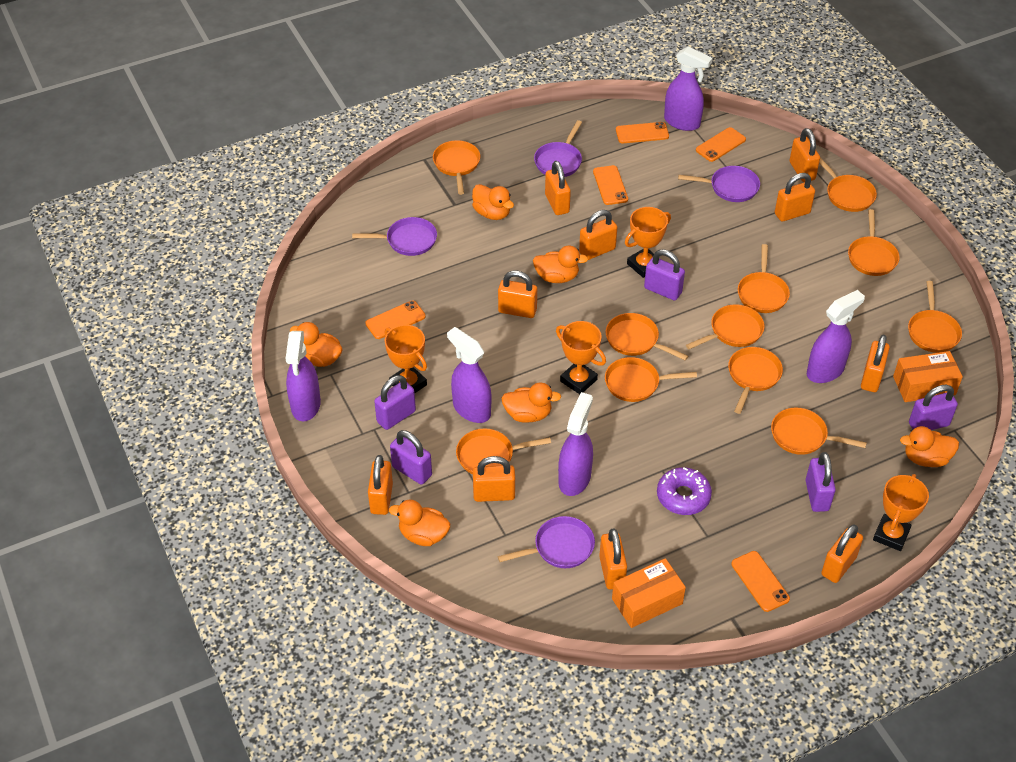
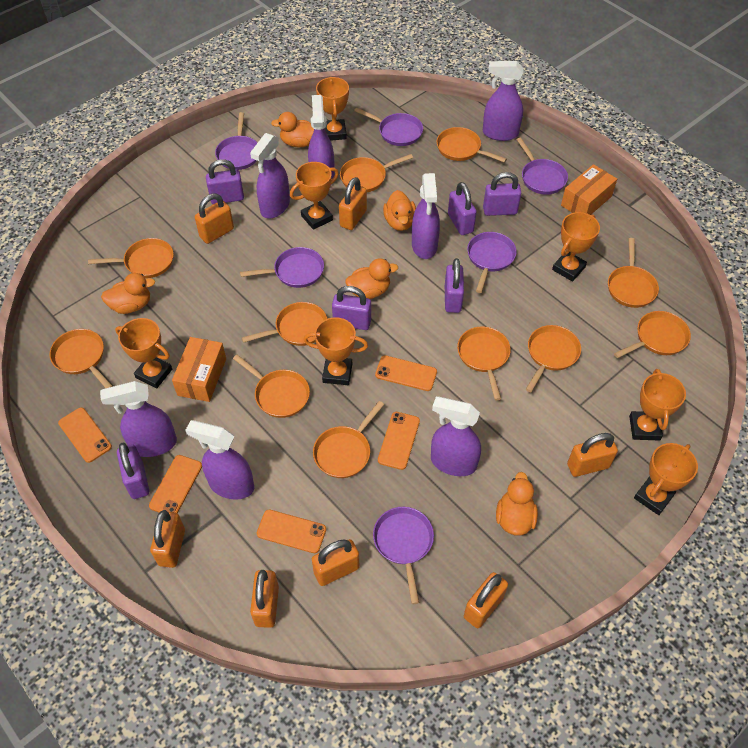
orange duck: [290,322,343,367] [389,500,450,546] [472,184,514,220] [501,382,561,423] [533,246,588,283] [900,426,959,467] = 6 -> [101,273,155,314] [271,112,314,147] [345,258,398,299] [383,190,416,231] [496,472,538,536] = 5
orange padlock: [368,455,393,515] [473,456,515,502] [498,271,537,318] [545,161,571,215] [579,210,617,260] [599,529,627,590] [775,173,815,222] [790,128,820,182] [821,524,863,583] [861,335,890,392] = 10 -> [150,510,185,568] [195,194,234,244] [250,570,279,628] [312,539,360,586] [339,177,367,230] [464,572,508,628] [567,433,618,477] = 7
orange trophy: [385,325,427,393] [556,321,606,394] [625,207,671,278] [873,474,929,551] = 4 -> [115,318,172,388] [290,162,339,230] [303,317,368,385] [316,77,349,141] [552,212,600,282] [629,369,686,441] [634,443,698,515] = 7
purple donut: [657,467,712,515] = 1 -> none = 0
purple padlock: [374,375,416,430] [390,430,432,485] [644,249,685,301] [805,452,836,512] [909,385,958,430] = 5 -> [117,442,149,499] [206,159,244,204] [332,286,371,330] [445,258,464,313] [448,182,476,235] [483,172,521,216] = 6
purple pan: [352,217,437,256] [498,516,595,568] [534,120,582,177] [678,166,760,202] = 4 -> [215,112,257,170] [240,247,324,288] [354,108,423,146] [373,507,434,604] [467,232,517,293] [517,138,568,195] = 6
purple spray bottle: [286,331,321,421] [447,327,491,423] [558,392,593,496] [664,47,713,131] [807,290,865,383] = 5 -> [100,381,177,457] [185,420,254,500] [250,133,290,218] [308,95,335,185] [412,173,440,259] [431,396,481,476] [483,61,524,141] = 7

